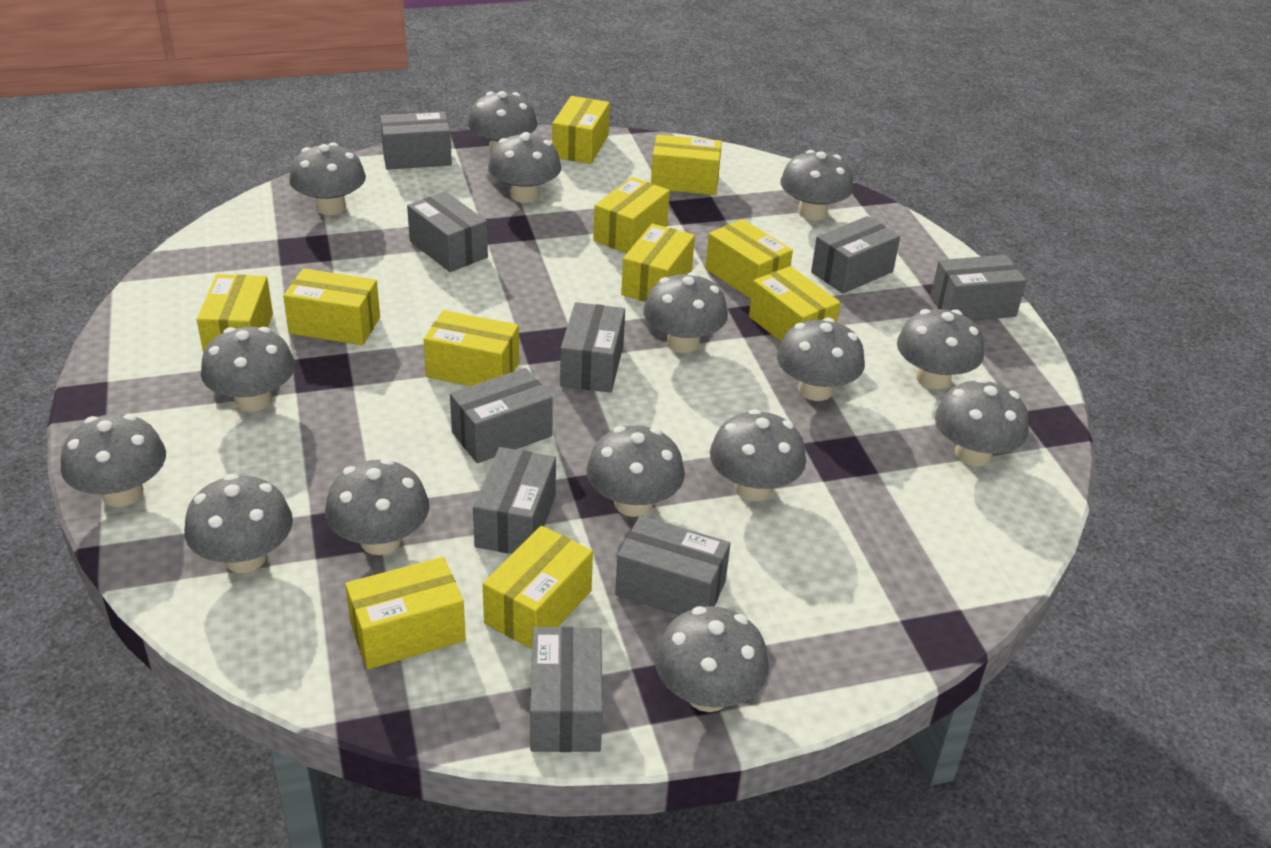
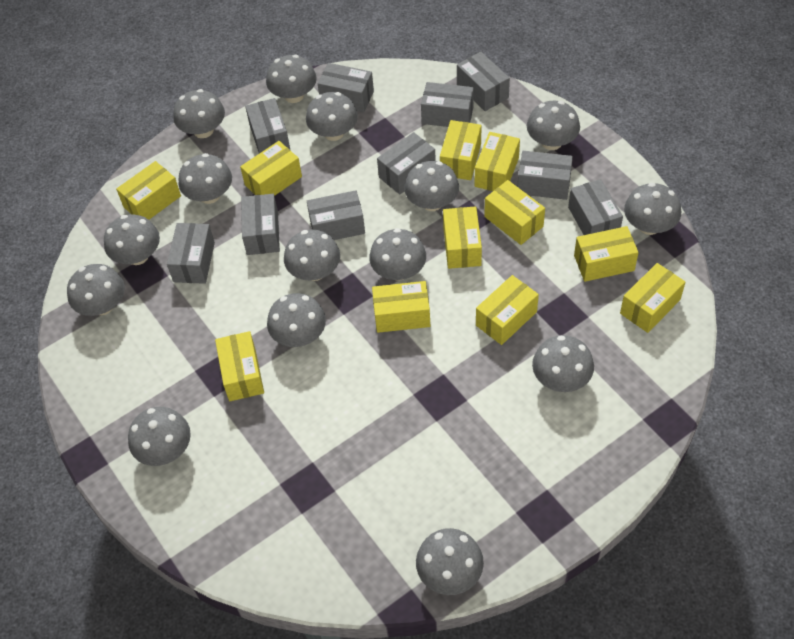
grey box: [380,111,452,170] [407,191,488,272] [450,368,553,463] [473,447,556,554] [530,627,603,752] [560,302,625,393] [615,515,730,615] [811,216,900,294] [931,255,1026,321] = 9 -> [167,223,215,284] [241,194,280,255] [245,98,290,154] [307,190,365,240] [318,63,374,113] [377,132,436,195] [421,82,474,127] [457,52,510,111] [518,151,573,200] [568,179,623,235] = 10

